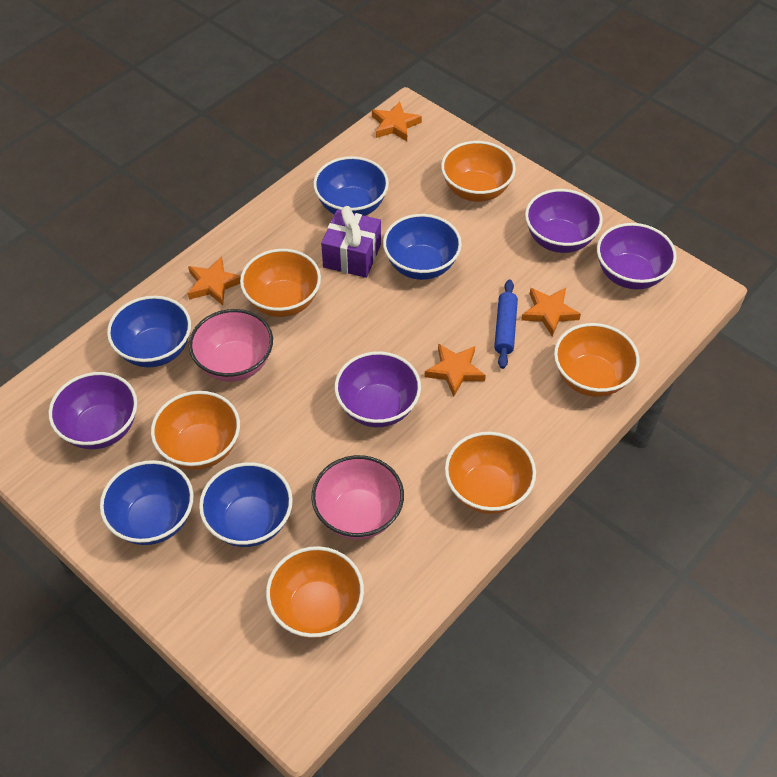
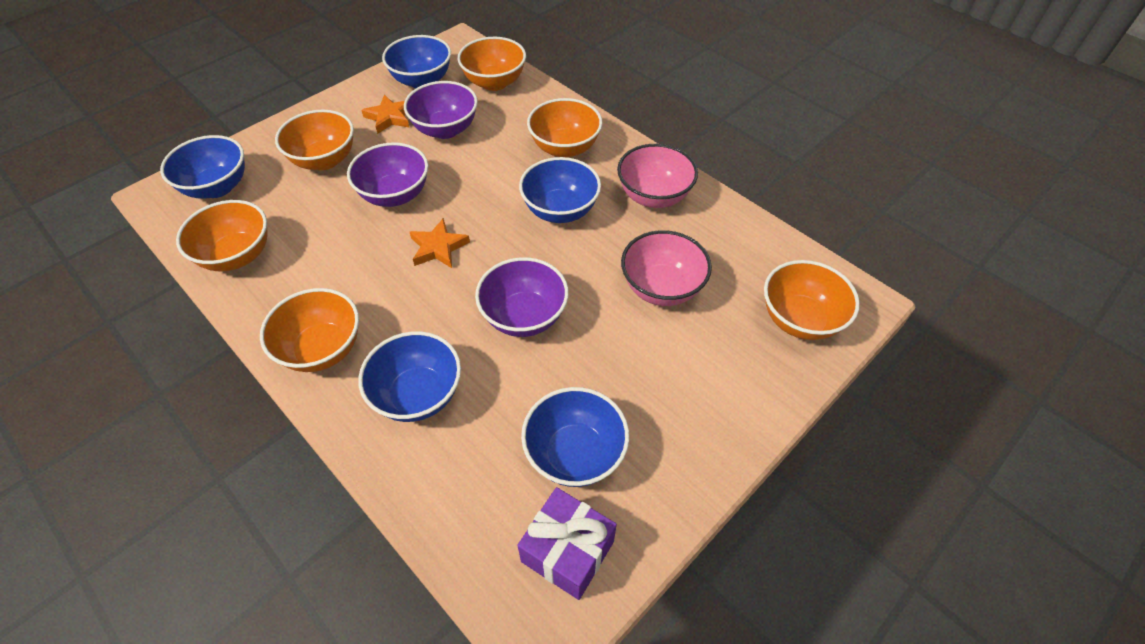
blue rolling pin: [494,280,518,369] = 1 -> none = 0
orange star: [188,256,241,305] [372,101,422,141] [424,344,486,397] [521,288,581,337] = 4 -> [361,95,410,134] [410,218,470,268] = 2
purple bowl: [48,372,137,449] [335,351,421,427] [525,189,603,253] [597,223,677,289] = 4 -> [347,142,428,207] [404,81,478,139] [475,257,569,337] = 3

